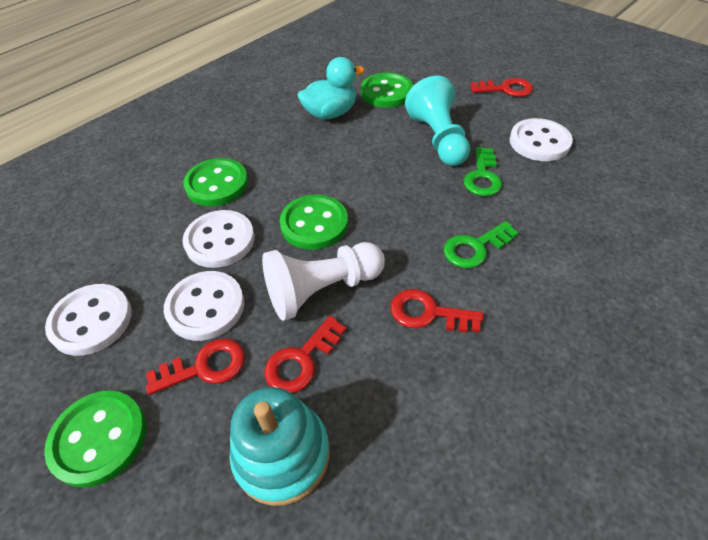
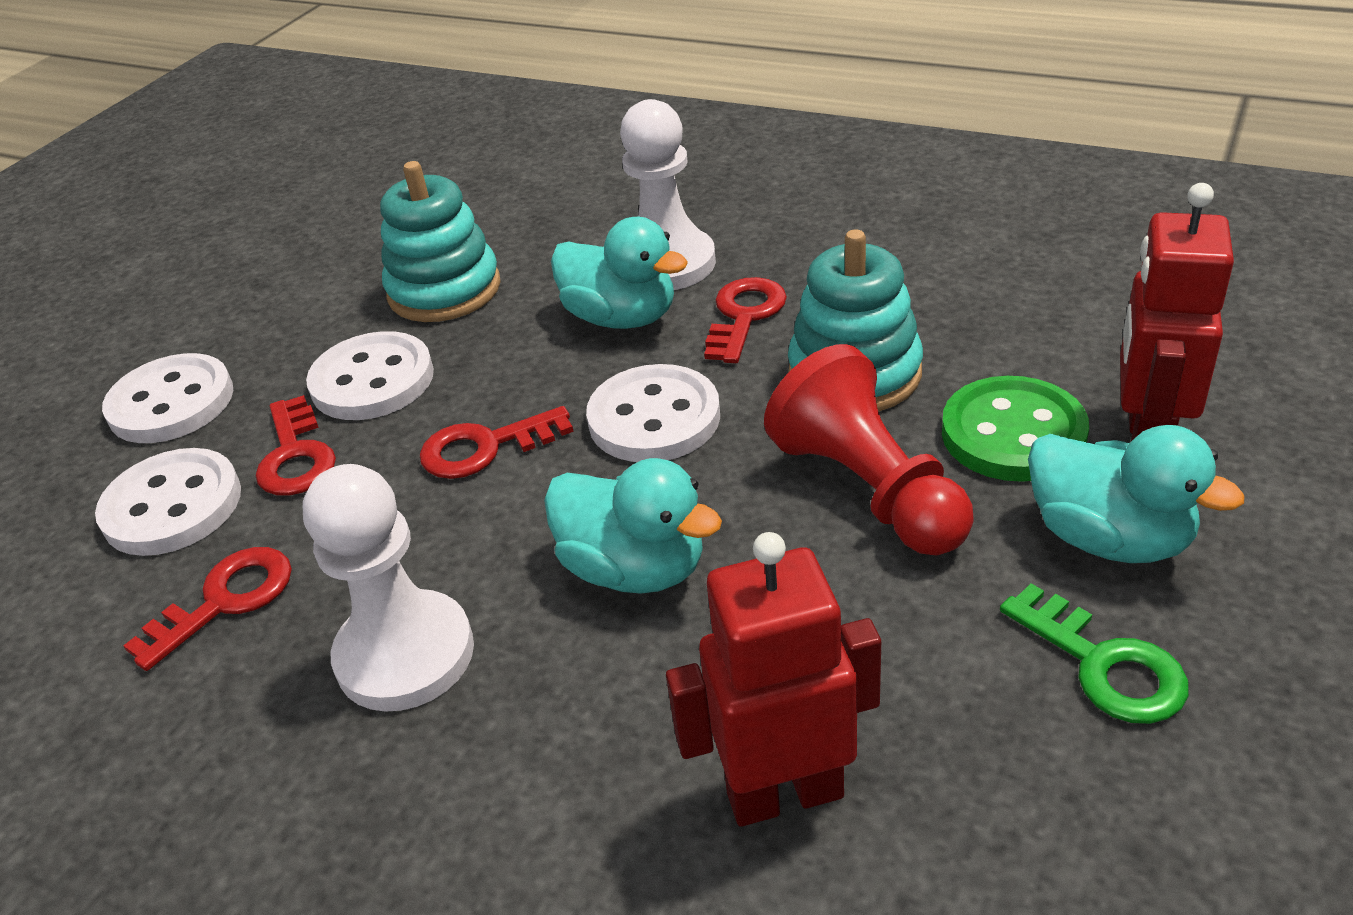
green button: [44,391,147,488] [183,158,248,206] [280,195,348,250] [361,72,413,108] = 4 -> [942,376,1089,482] = 1
green key: [443,221,519,268] [464,147,502,196] = 2 -> [1000,583,1189,724] = 1
red pawn: none = 0 -> [764,344,974,555] = 1
red robot: none = 0 -> [666,532,881,827] [1120,183,1234,441] = 2
turquoise duck: [298,57,365,119] = 1 -> [544,458,722,594] [551,217,688,329] [1028,425,1244,563] = 3
turquoise pawn: [405,75,470,166] = 1 -> none = 0
turquoise stacking toy: [229,387,330,506] = 1 -> [380,161,501,322] [788,230,923,412] = 2
white pawn: [262,242,385,321] = 1 -> [303,464,474,712] [620,99,716,290] = 2

